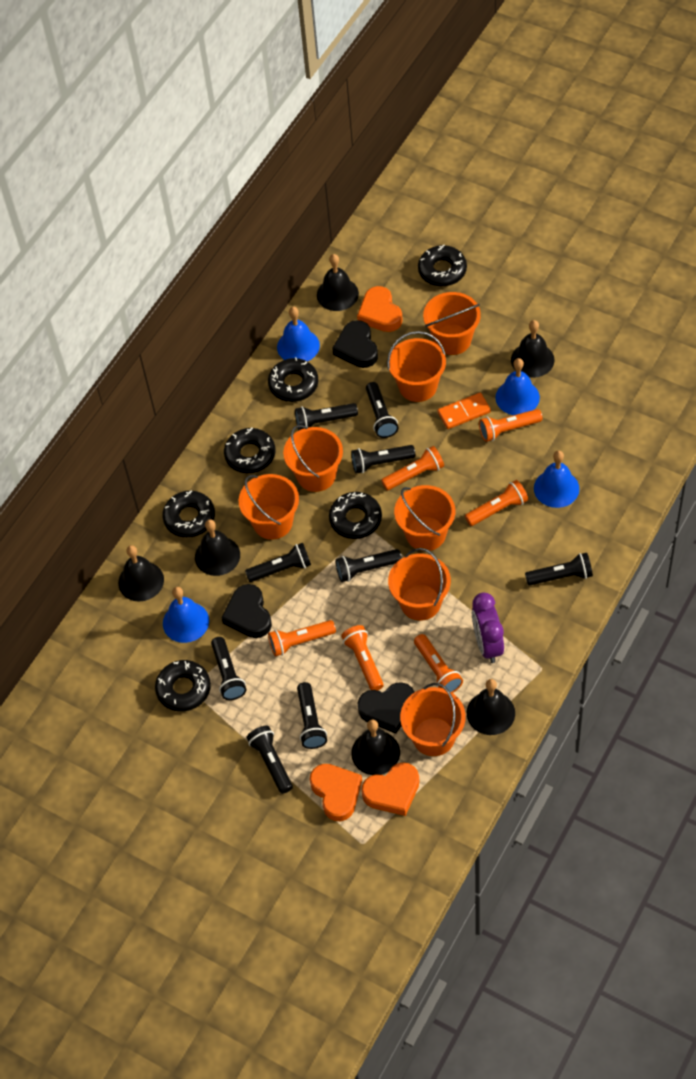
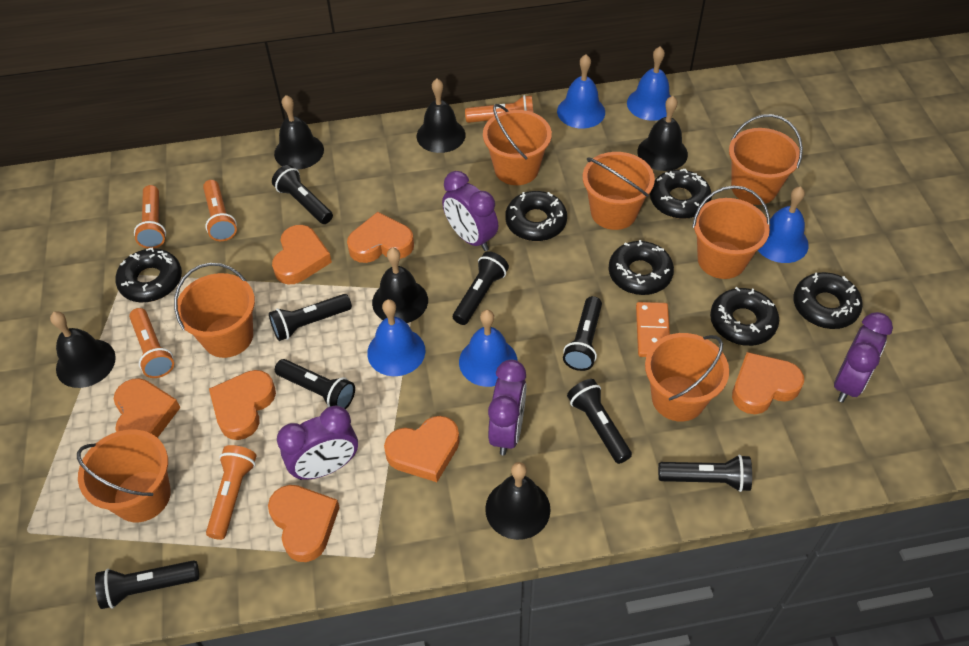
black flashlight: [211,637,246,700] [245,543,311,582] [247,726,293,794] [295,403,358,430] [297,682,327,749] [335,549,402,582] [351,445,415,473] [366,382,398,438] [525,553,593,586] = 9 -> [95,560,199,609] [269,294,352,341] [272,165,333,224] [275,359,355,409] [453,251,509,325] [563,296,602,371] [567,379,632,464] [658,455,752,492] = 8
black heart: [221,584,272,638] [332,320,378,368] [358,682,415,734] = 3 -> none = 0
blue bell: [163,587,209,643] [277,307,320,362] [496,358,540,415] [534,451,579,508] = 4 -> [367,299,425,376] [459,310,518,387] [557,54,605,129] [627,47,671,121] [758,186,809,263] = 5
orange flashlight: [268,620,336,657] [341,625,384,691] [381,446,444,490] [414,634,463,693] [465,480,528,526] [479,409,543,442] = 6 -> [129,308,174,378] [134,185,166,249] [203,180,237,241] [206,445,257,540] [465,95,533,123] = 5
orange heart: [310,764,362,821] [357,286,403,332] [361,762,419,816] = 3 -> [114,378,181,438] [209,370,276,440] [268,485,340,562] [272,225,332,284] [347,212,414,263] [384,416,460,482] [732,352,804,414] = 7
purple clock: [472,592,504,663] = 1 -> [277,406,358,480] [442,171,498,251] [488,359,526,456] [834,312,893,403] = 4

